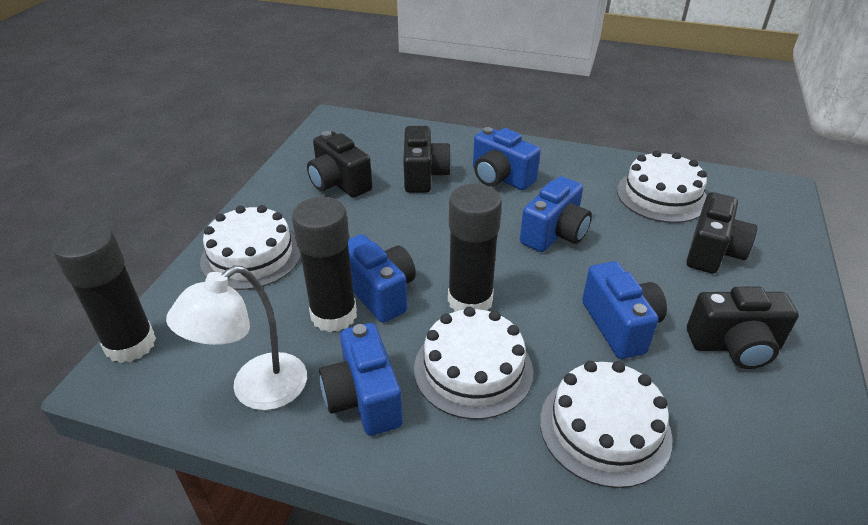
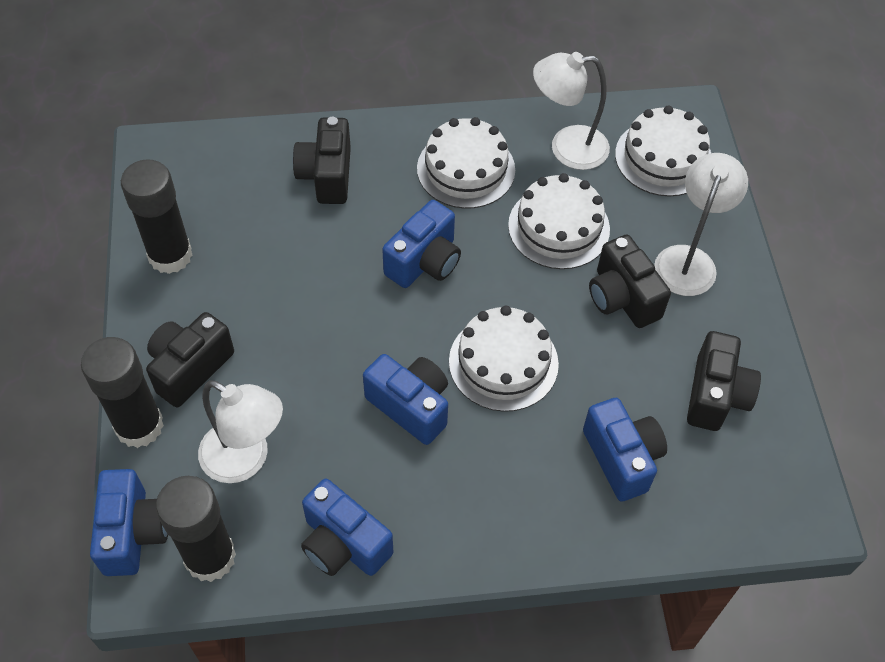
white lamp: [166,265,307,410] = 1 -> [198,380,283,483] [533,52,610,170] [654,153,748,296] = 3

